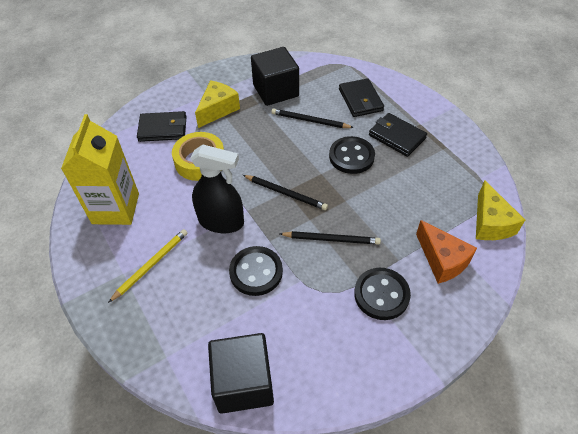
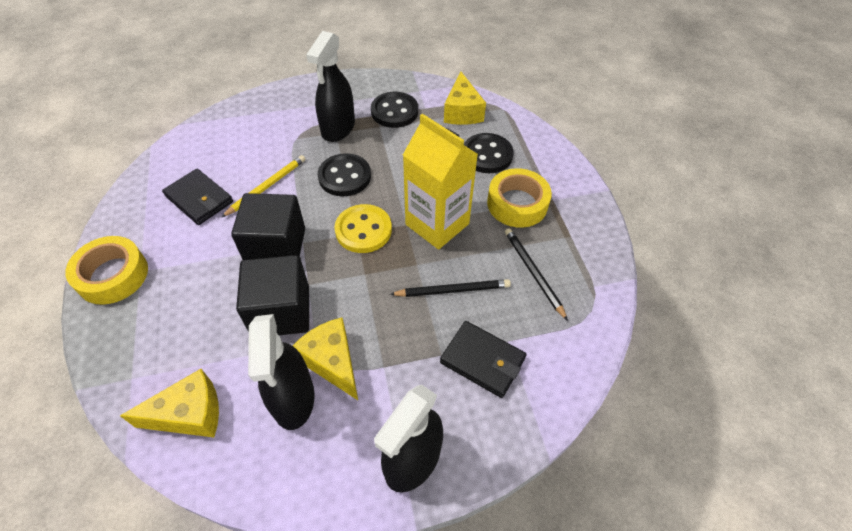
black pencil: [243,175,328,210] [271,109,354,128] [279,231,381,245] = 3 -> [390,279,511,297] [505,228,568,321] = 2
black spray bottle: [190,144,244,233] = 1 -> [248,314,315,430] [306,31,355,142] [374,385,443,493] = 3
black wallet: [137,111,187,142] [339,78,384,117] [369,113,427,157] = 3 -> [162,169,233,225] [440,321,527,398] = 2
orange cheese: [416,220,477,284] = 1 -> none = 0
yellow button: none = 0 -> [334,204,392,253] = 1
yellow cheese: [195,80,240,128] [476,180,525,240] = 2 -> [120,369,219,437] [293,318,358,400] [444,72,486,125] = 3
yellow tape: [172,132,224,181] = 1 -> [65,236,148,305] [487,168,552,228] = 2

